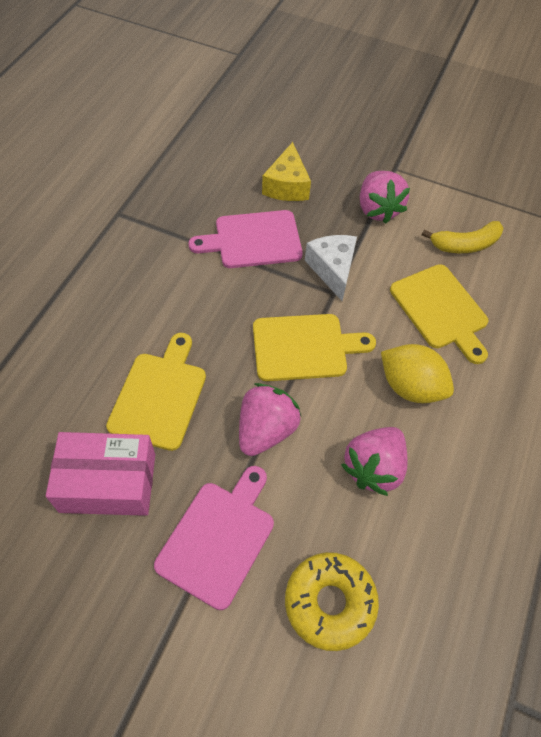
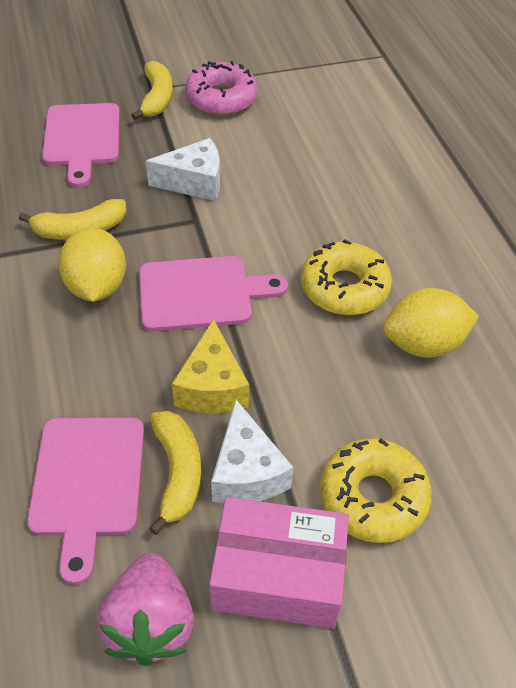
pink cutting board: [154,466,274,610] [188,210,303,268] = 2 -> [27,417,144,585] [42,103,120,188] [139,256,288,331] = 3
pink donut: none = 0 -> [185,61,258,115] = 1
pink strawberry: [239,383,302,456] [341,427,408,496] [360,171,410,224] = 3 -> [97,553,194,666] = 1
white cheese: [305,235,357,301] = 1 -> [146,138,220,201] [211,400,294,503] = 2
yellow banana: [422,221,503,253] = 1 -> [19,199,126,240] [131,61,173,120] [149,411,201,535] = 3
yellow cutting board: [106,333,206,451] [253,314,376,381] [390,264,489,364] = 3 -> none = 0
yellow donut: [285,552,379,651] = 1 -> [301,239,392,315] [320,438,432,543] = 2
yellow lemon: [381,344,454,403] = 1 -> [58,228,126,302] [383,288,479,358] = 2

